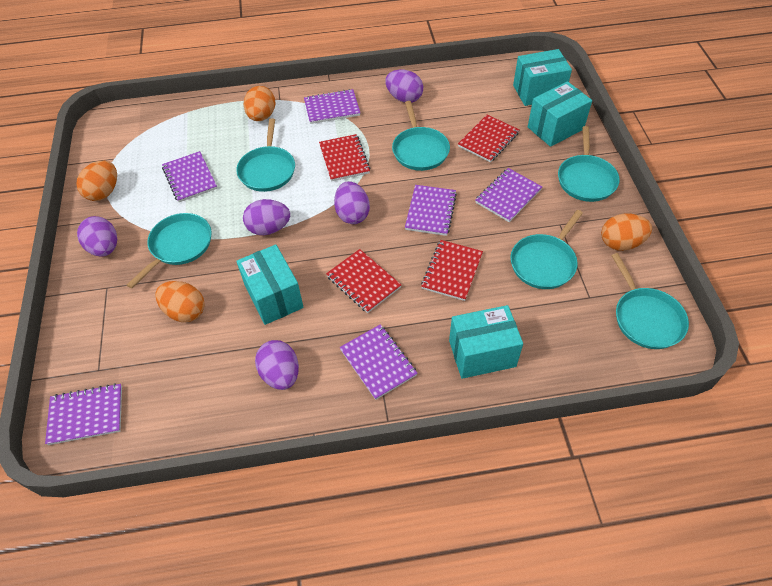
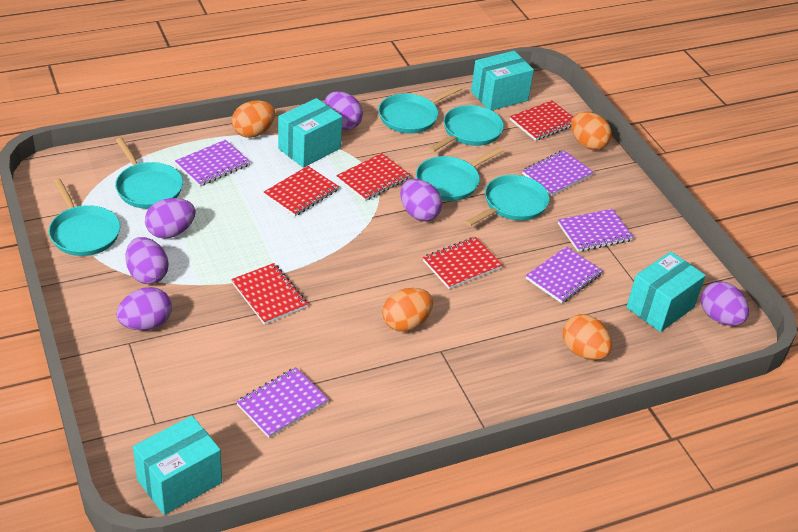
purple egg: [77,216,117,257] [243,199,290,235] [255,340,299,390] [334,181,370,224] [385,69,423,103] = 5 -> [116,287,172,330] [126,237,169,284] [145,198,196,239] [325,91,363,130] [400,179,442,221] [701,281,749,326] = 6
purple notebook: [45,383,122,445] [162,151,217,202] [304,89,360,124] [339,324,418,400] [405,185,457,236] [475,168,542,222] = 6 -> [175,140,250,186] [236,367,329,438] [522,150,594,196] [526,246,603,303] [558,209,634,252] = 5
red notebook: [319,134,370,181] [326,249,401,313] [421,240,483,301] [458,115,519,162] = 4 -> [231,263,308,325] [264,166,339,216] [336,153,410,201] [423,237,503,289] [510,100,573,141] = 5

